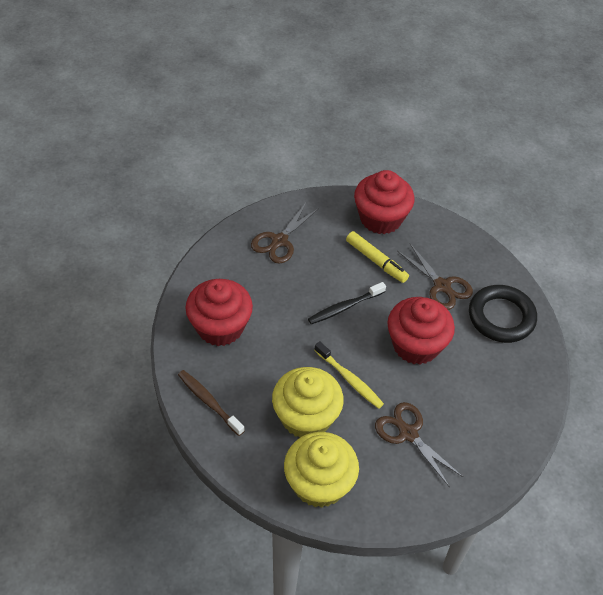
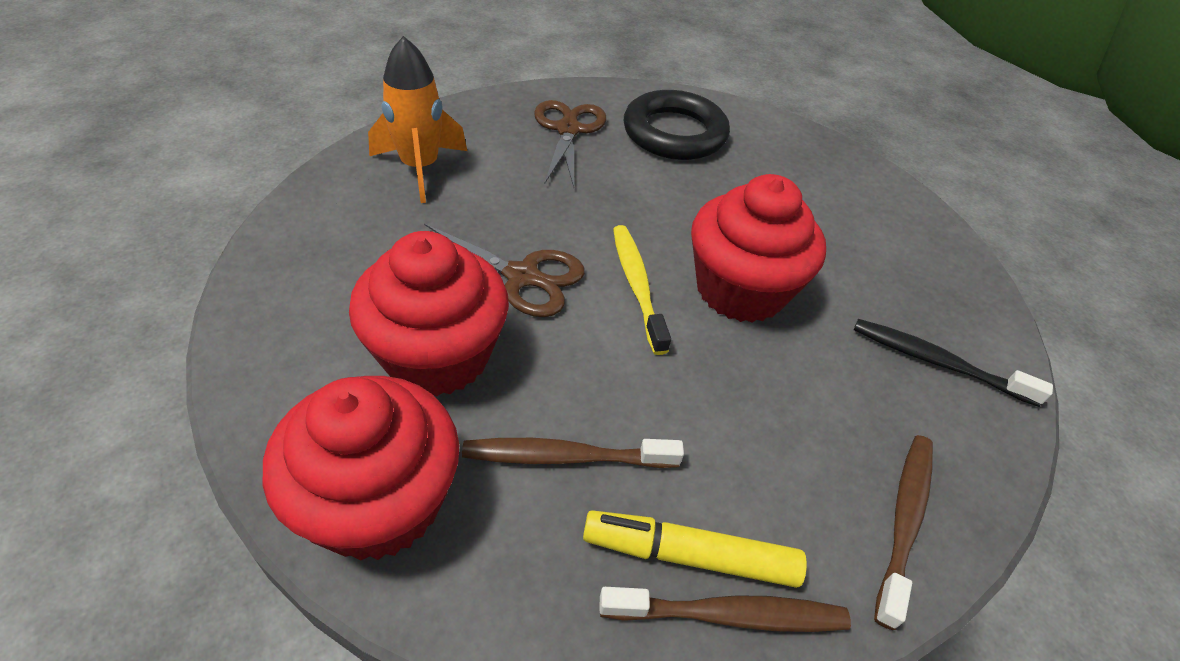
brown scissors: [251,203,319,264] [375,402,463,488] [397,244,473,310] = 3 -> [424,224,585,317] [534,100,606,188] = 2
brown toothbrush: [178,370,245,436] = 1 -> [462,438,684,468] [600,587,851,632] [874,435,933,630] = 3
orange rocket: none = 0 -> [368,36,467,203] = 1
yellow cupcake: [272,367,344,437] [284,432,359,508] = 2 -> none = 0

